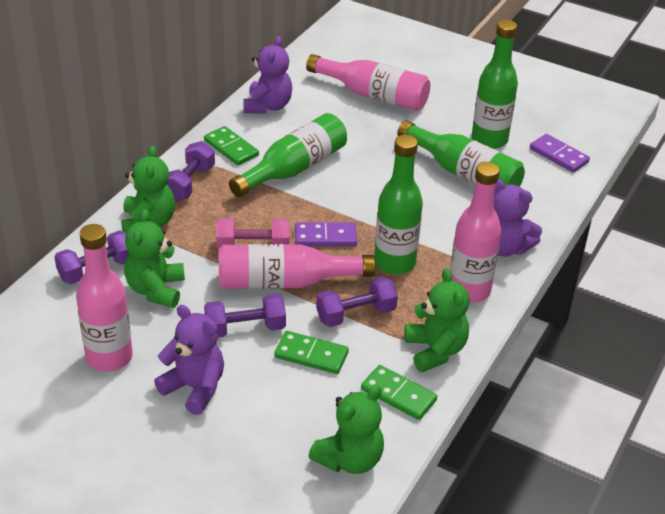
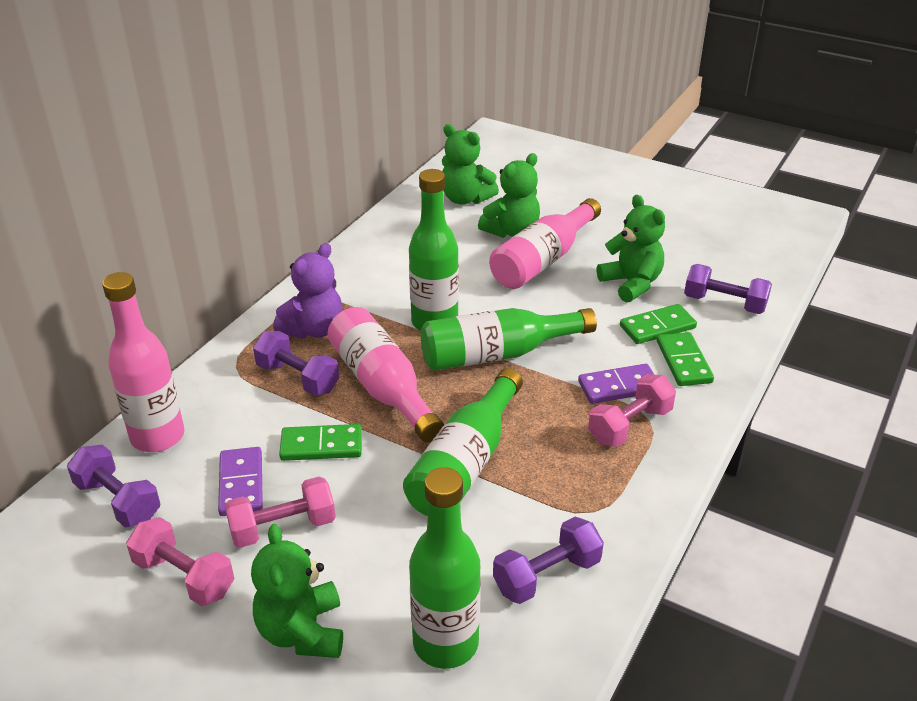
pink bottle: [76,224,133,372] [219,244,375,289] [306,54,430,111] [450,162,501,303] = 4 -> [102,272,185,452] [327,307,444,443] [489,198,601,289] = 3
pink dumbbell: [216,218,290,249] = 1 -> [126,517,234,606] [225,476,336,548] [588,374,676,447] = 3
purple teddy bear: [154,305,224,415] [243,36,292,114] [494,179,542,257] = 3 -> [273,243,342,339] = 1

